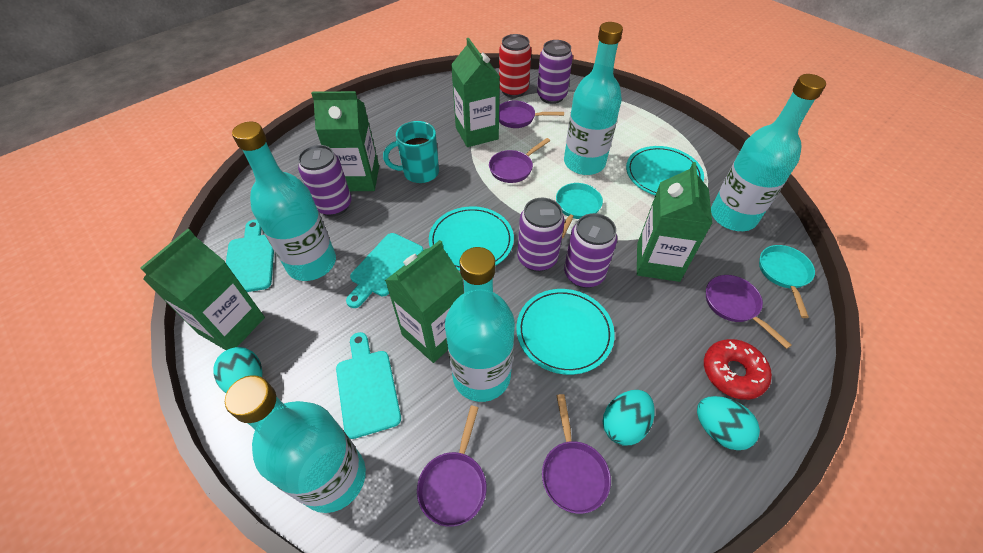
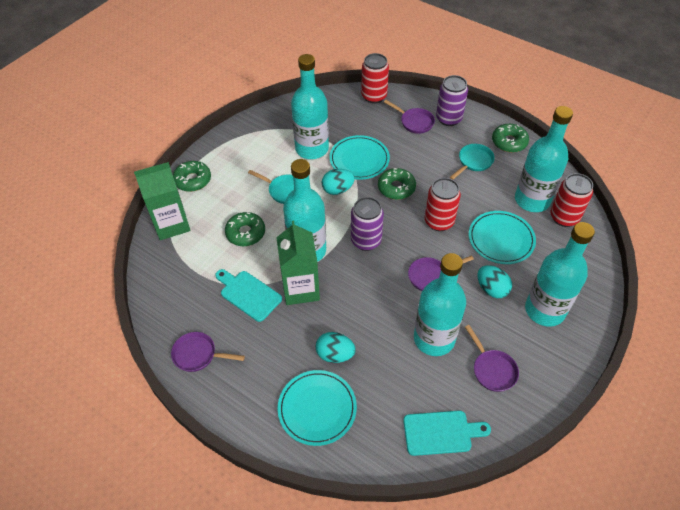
green carton: [140,229,265,350] [311,91,379,191] [385,240,464,363] [451,38,500,147] [637,162,712,282] = 5 -> [134,162,191,240] [276,221,320,305] = 2
green donut: none = 0 -> [173,161,211,192] [225,212,265,246] [378,168,416,200] [492,124,529,152] = 4
purple can: [298,145,352,216] [517,198,565,272] [537,40,573,104] [564,213,617,288] = 4 -> [351,197,384,251] [436,75,468,126] = 2
purple pan: [417,406,486,527] [489,138,550,183] [499,100,564,128] [542,394,611,514] [706,275,792,349] = 5 -> [171,332,245,372] [384,100,435,134] [408,255,474,291] [465,325,519,392] = 4
red can: [499,34,531,98] = 1 -> [361,53,389,104] [425,178,461,231] [550,173,593,227] = 3
red donut: [704,339,772,400] = 1 -> none = 0
turquoise cutting board: [226,220,274,292] [336,332,401,439] [346,233,423,308] = 3 -> [215,269,282,322] [403,411,491,456] = 2
turquoise mug: [383,121,439,183] = 1 -> none = 0

